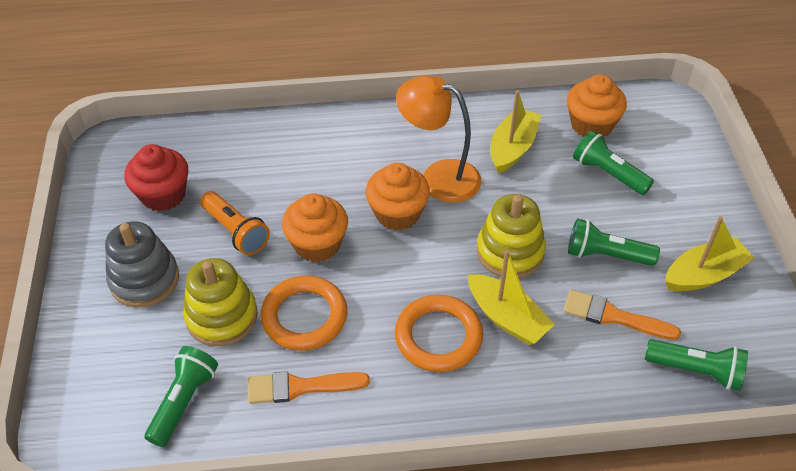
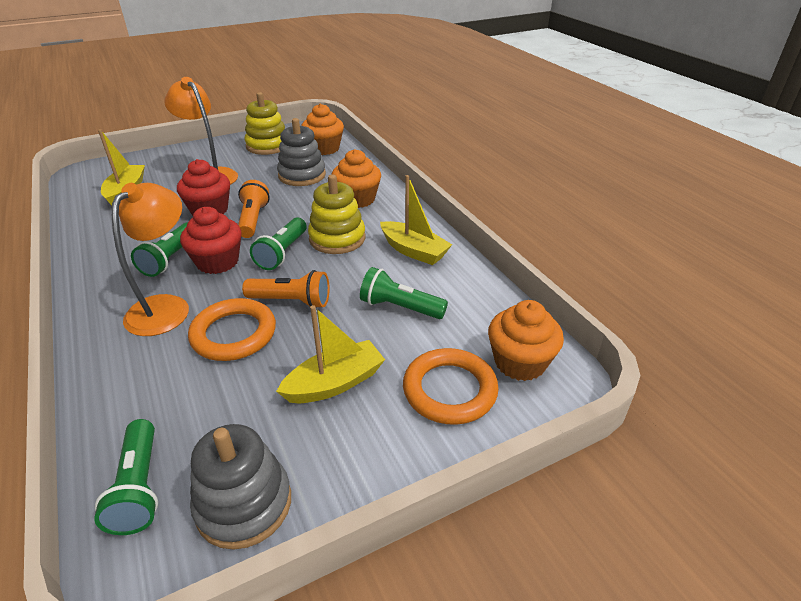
grey stacking toy: [105,221,179,307] = 1 -> [190,424,291,550] [277,118,326,186] = 2
orange brush: [248,371,370,404] [563,290,681,340] = 2 -> none = 0
orange flashlight: [200,191,270,255] = 1 -> [238,180,270,238] [242,270,330,308] = 2
orange lamp: [396,75,481,203] = 1 -> [112,183,189,336] [164,77,238,185] = 2
red cupcake: [124,144,188,211] = 1 -> [177,159,230,216] [180,207,242,274] = 2

